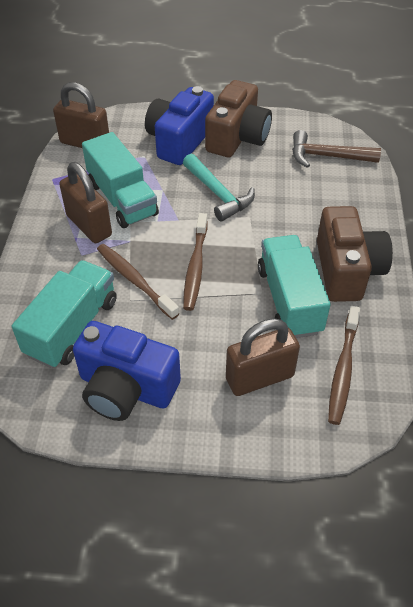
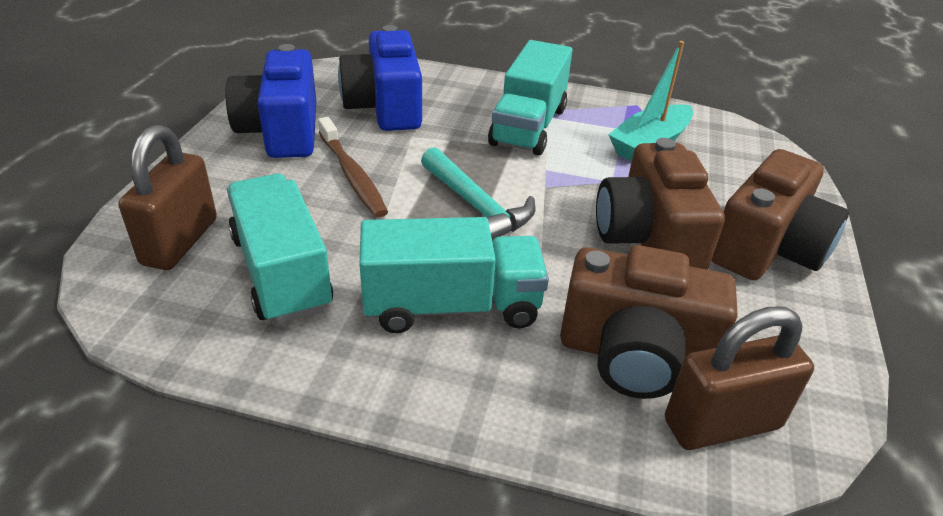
brown camera: [205,80,272,157] [317,206,393,302] = 2 -> [560,245,737,399] [596,138,725,270] [711,149,849,280] = 3
brown hammer: [292,130,381,168] = 1 -> none = 0
brown padlock: [53,82,109,148] [59,162,112,243] [226,318,300,396] = 3 -> [118,125,217,270] [665,306,814,450] = 2
brown toothbrush: [97,244,179,320] [183,213,208,311] [328,306,360,425] = 3 -> [318,117,388,218] = 1
turquoise boat: none = 0 -> [609,41,693,162] = 1

